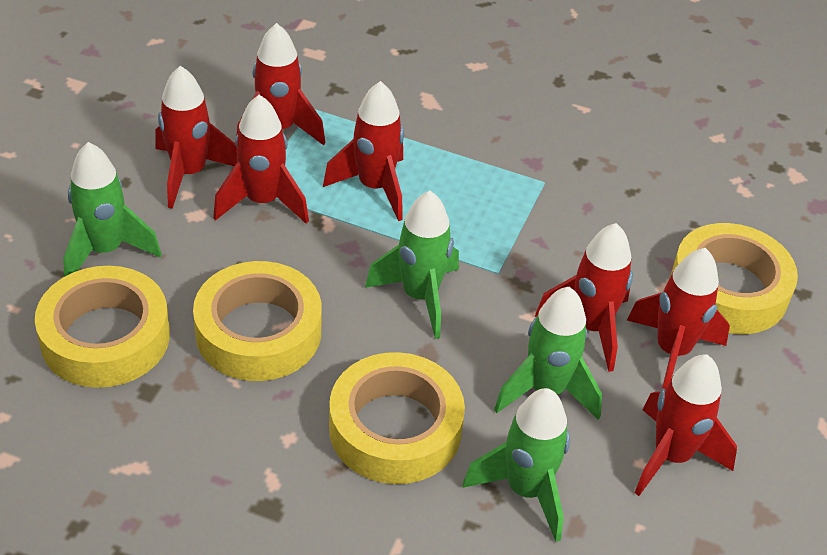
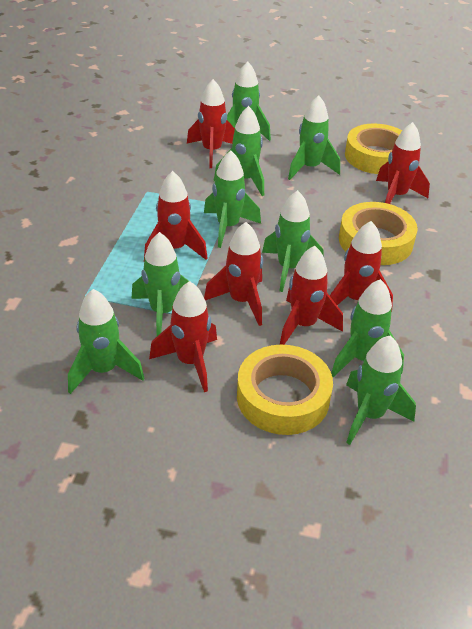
green rocket: [63,142,162,277] [365,191,459,339] [463,388,570,542] [494,287,602,420] = 4 -> [68,289,144,394] [131,232,189,336] [204,150,261,248] [214,106,264,196] [227,61,271,141] [262,190,324,292] [288,95,340,180] [331,279,404,377] [346,335,416,445] = 9
yellow tape: [35,266,170,388] [193,261,322,381] [329,352,465,484] [670,223,798,334] = 4 -> [237,345,333,435] [339,202,418,265] [345,123,402,174] = 3

